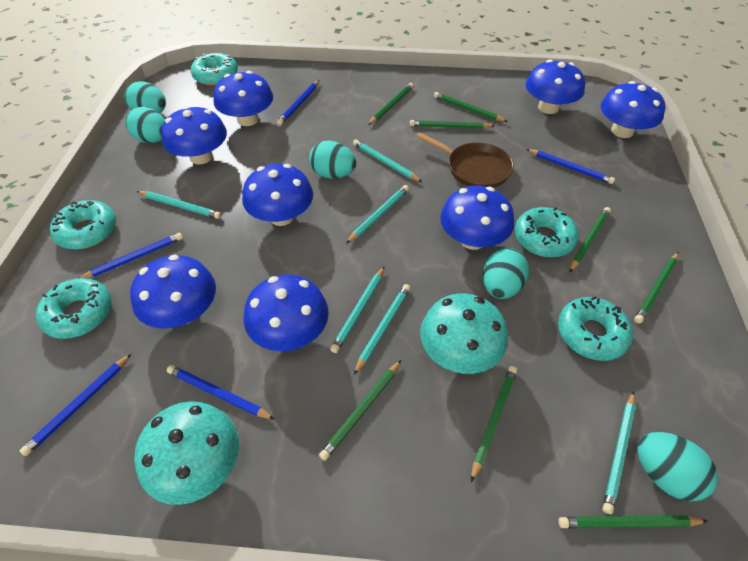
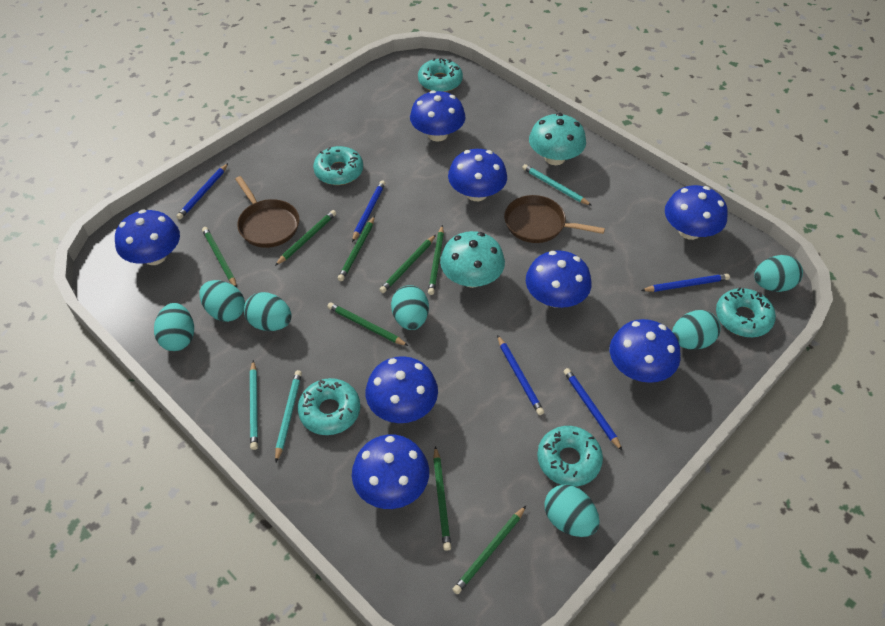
brown pan: [416,132,514,188] = 1 -> [235,176,299,248] [504,195,605,243] = 2
turquoise egg: [125,81,166,113] [125,107,165,143] [309,141,356,179] [483,248,529,299] [637,432,718,501] = 5 -> [154,303,194,351] [199,280,245,322] [244,292,292,331] [391,285,429,330] [544,485,600,537] [672,310,721,350] [754,255,803,292] = 7
turquoise pencil: [137,191,221,219] [330,267,384,353] [346,185,409,244] [353,139,422,182] [354,284,410,375] [603,391,636,514] = 6 -> [250,360,258,450] [275,370,302,462] [522,164,592,206] = 3

